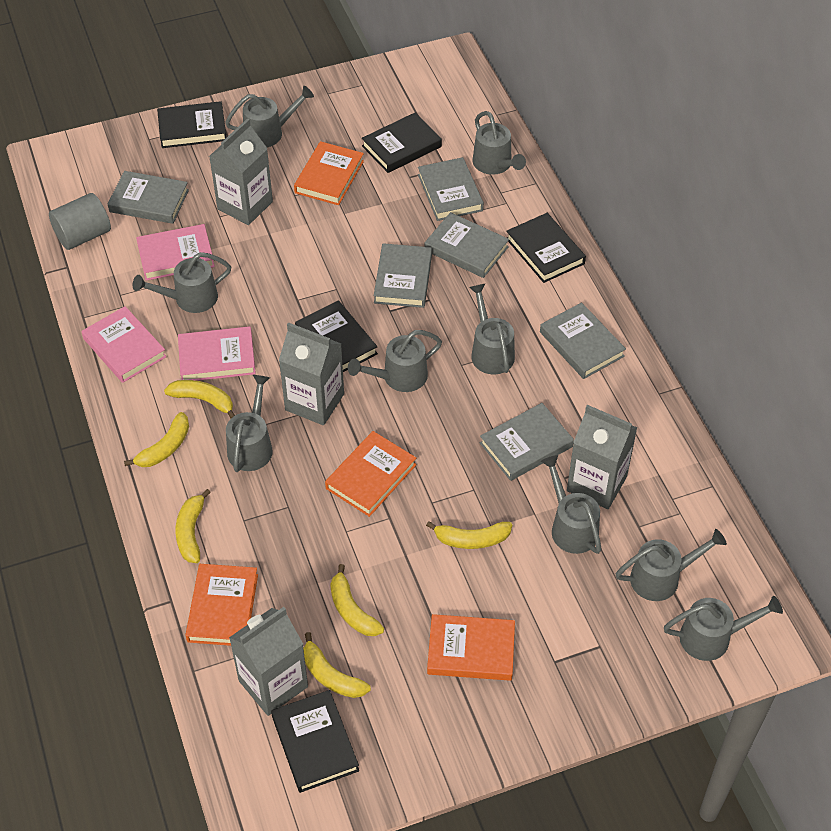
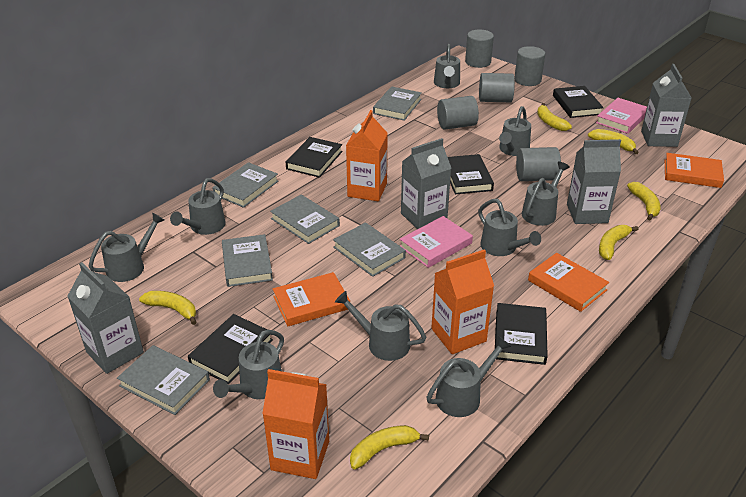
grey cylinder: [49,193,111,250] = 1 -> [437,96,479,130] [465,30,494,68] [479,73,515,102] [514,46,545,86] [516,147,561,181] = 5
orange book: [185,564,258,646] [294,141,364,205] [325,431,416,517] [427,614,515,681] = 4 -> [273,272,350,326] [528,253,609,312] [665,153,724,188] = 3
orange carton: none = 0 -> [262,369,329,479] [346,110,388,201] [431,249,494,354] = 3
pink book: [82,306,167,383] [136,224,215,281] [178,326,256,381] = 3 -> [400,216,473,268] [596,98,647,134] = 2

